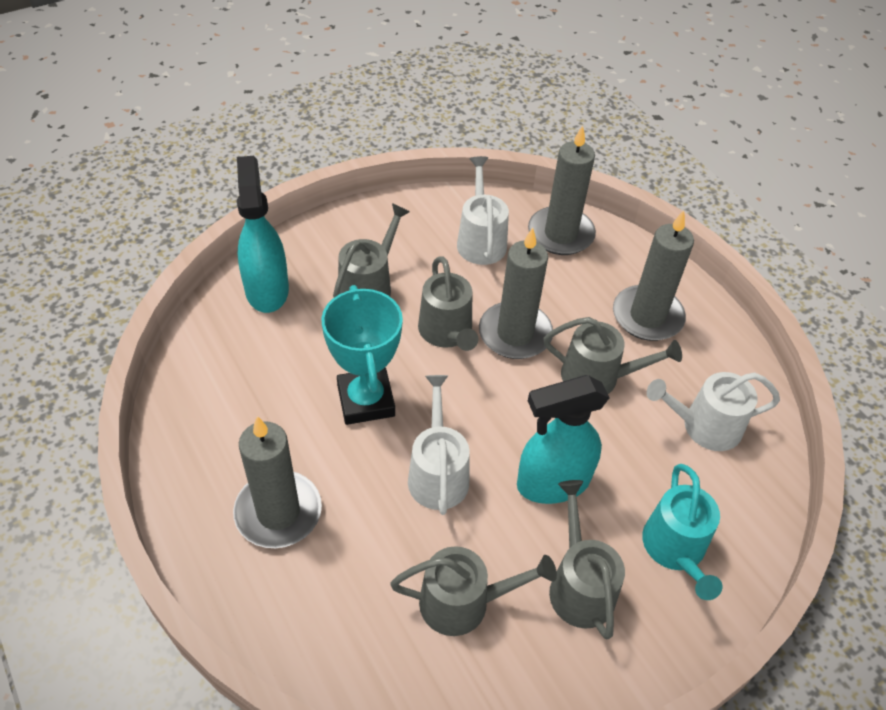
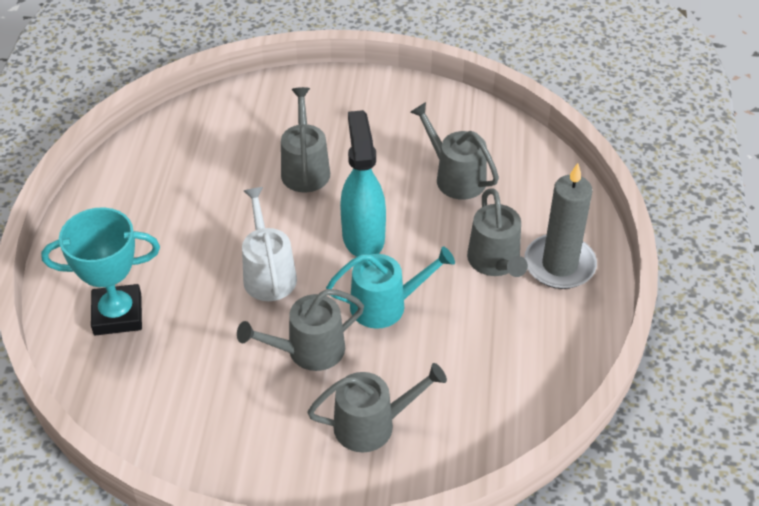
grey candle: [233,416,322,548] [479,227,553,359] [528,125,596,255] [613,211,694,341] = 4 -> [524,163,597,289] = 1
turquoise spray bottle: [237,156,289,313] [517,375,609,504] = 2 -> [340,110,386,257] = 1
white watering can: [408,375,470,515] [457,156,509,265] [647,372,780,451] = 3 -> [242,187,297,301] = 1

